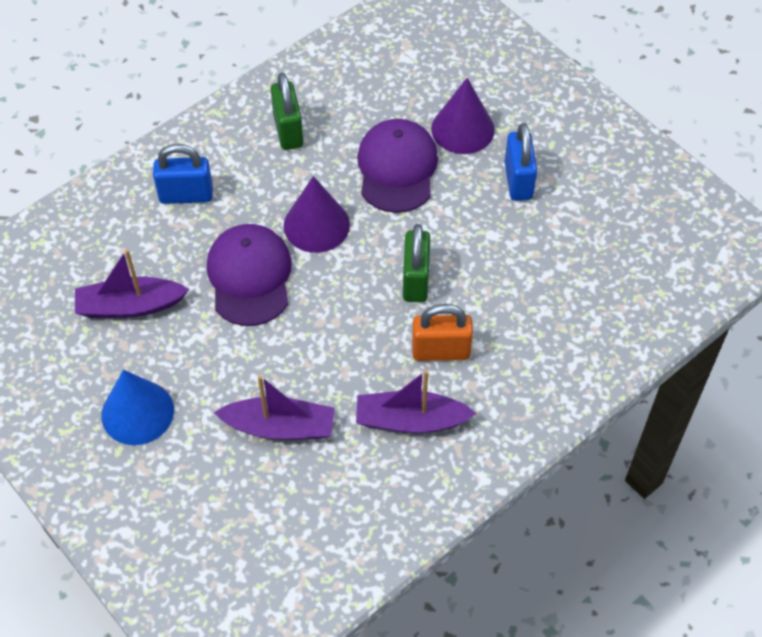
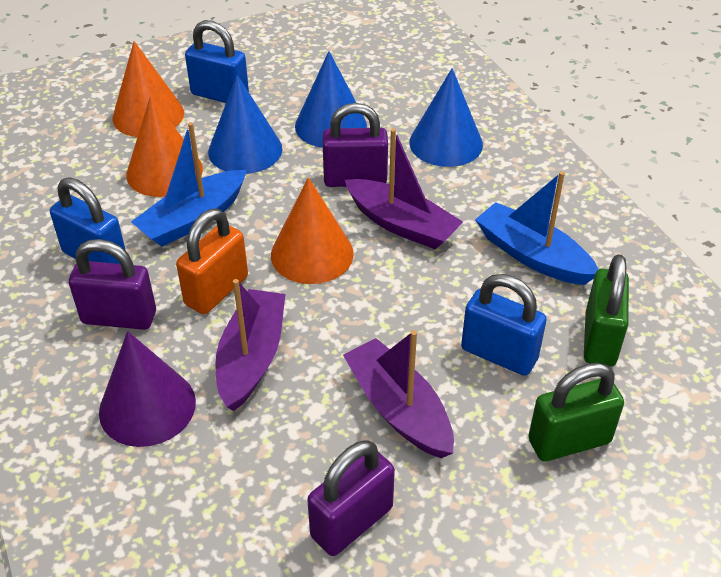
blue boat: none = 0 -> [131,122,247,246] [475,171,598,285] = 2
blue cone: [101,370,174,445] = 1 -> [208,75,283,174] [295,51,367,148] [410,68,483,167] = 3
blue padlock: [153,144,213,204] [505,123,537,201] = 2 -> [50,178,126,264] [185,20,249,103] [461,274,547,376] = 3
orange cone: none = 0 -> [112,41,184,137] [126,96,203,197] [271,177,354,284] = 3
purple cap: [207,224,292,326] [357,119,438,213] = 2 -> none = 0
purple cone: [283,176,350,253] [431,78,495,154] = 2 -> [99,331,196,447] = 1
purple padlock: none = 0 -> [69,239,156,330] [307,440,395,556] [323,103,388,187] = 3

